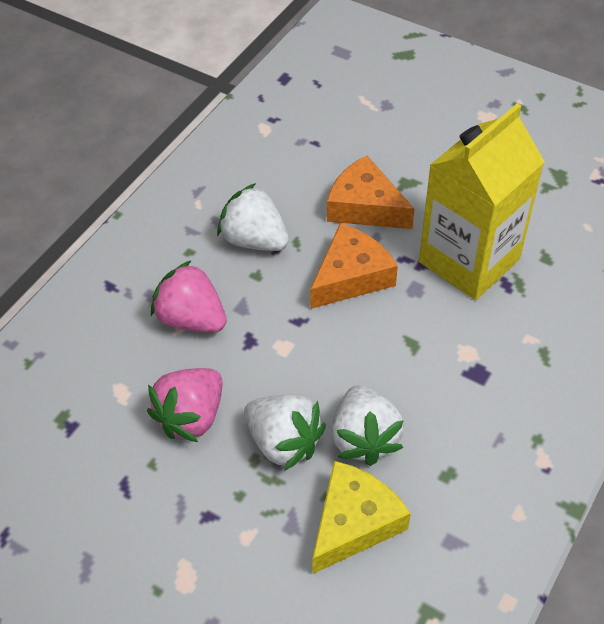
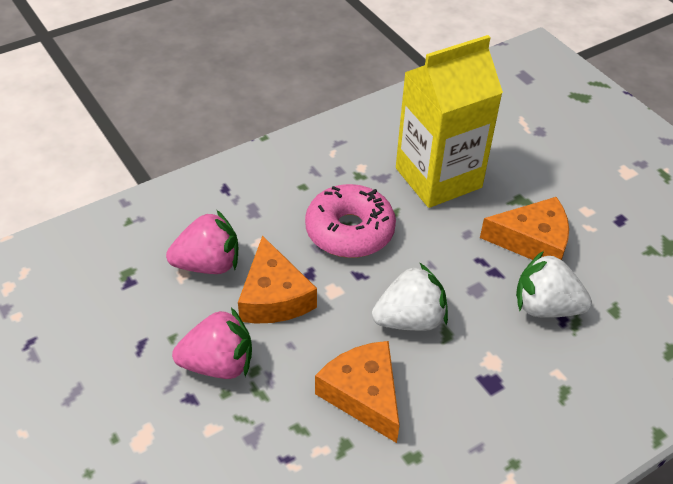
orange cheese: [310,223,398,309] [327,156,415,229] = 2 -> [238,235,317,324] [315,341,400,443] [480,197,569,260] = 3
pink donut: none = 0 -> [305,184,396,258] = 1
white strawberry: [217,183,289,251] [244,395,326,471] [331,385,404,466] = 3 -> [372,263,448,331] [516,251,592,318] = 2
yellow cheese: [312,461,411,574] = 1 -> none = 0

